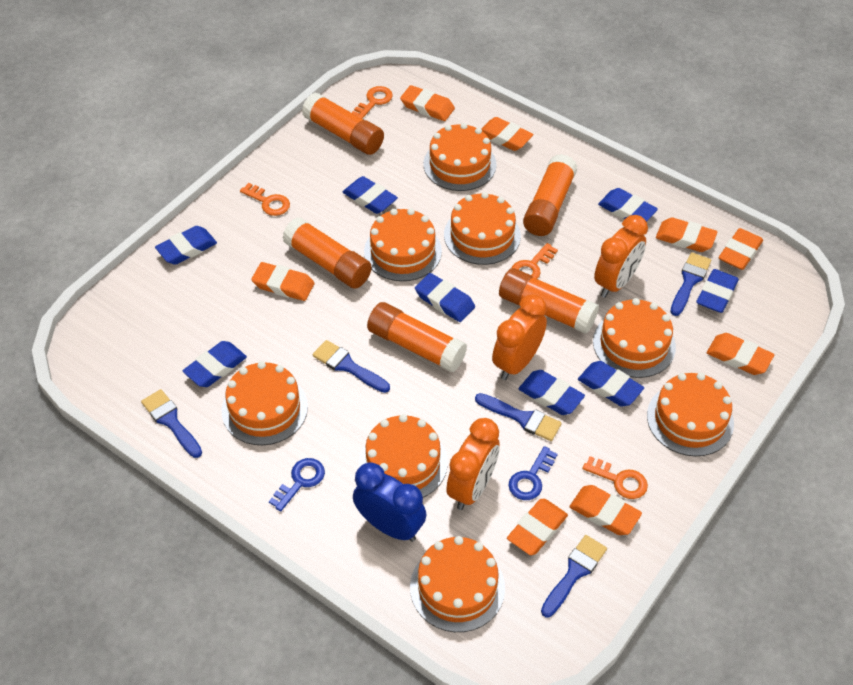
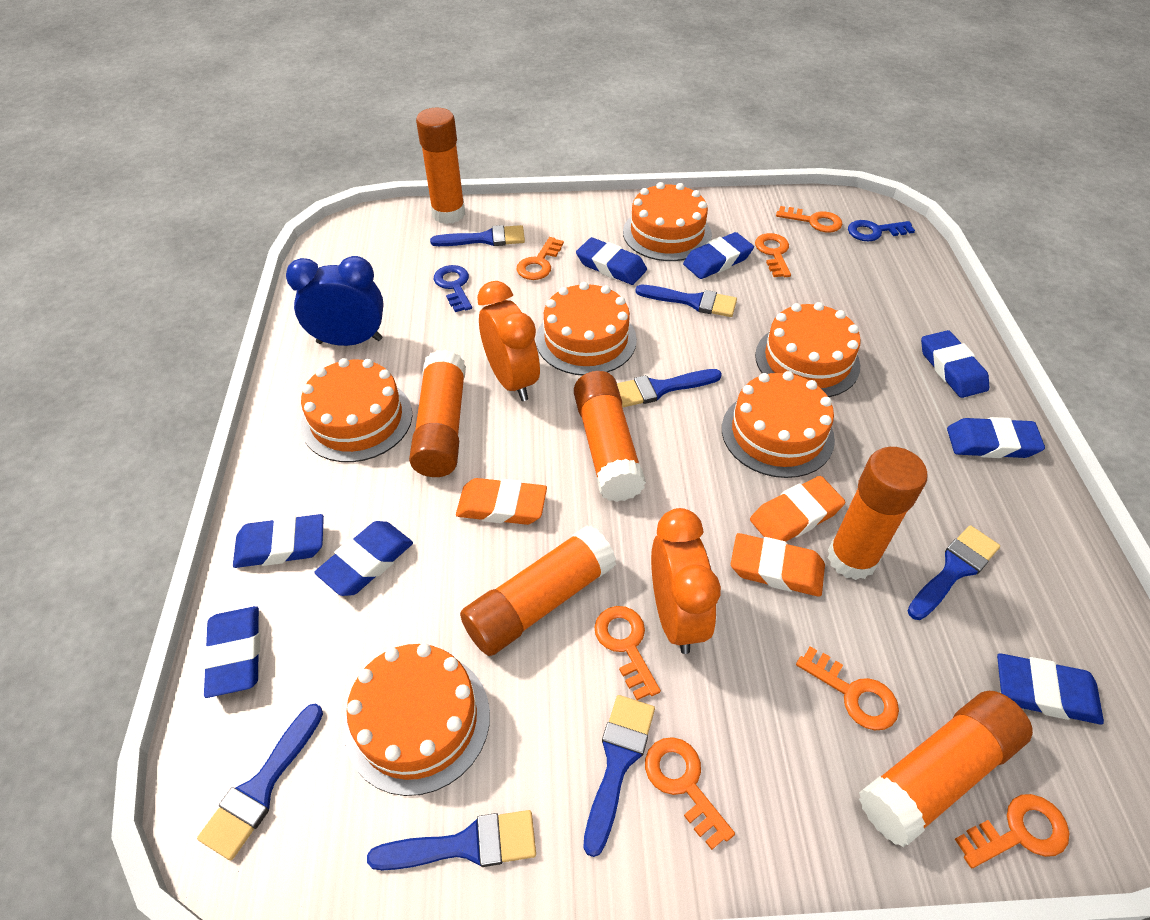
blue brush: [141,389,202,458] [313,340,390,393] [475,393,562,441] [541,535,607,618] [671,252,711,316] = 5 -> [197,704,323,861] [367,810,536,870] [430,225,525,246] [583,695,655,857] [617,369,722,407] [635,285,737,317] [907,525,1000,620] = 7
orange cake: [222,361,308,445] [359,414,448,498] [364,208,442,281] [410,536,505,632] [423,123,497,191] [444,192,521,265] [593,298,676,378] [647,373,734,456] = 8 -> [301,358,412,462] [344,643,490,796] [536,282,637,375] [623,182,712,261] [722,371,835,478] [755,302,861,397] = 6
orange clock: [446,418,500,510] [492,294,547,380] [594,215,648,298] = 3 -> [477,281,540,401] [651,508,721,654] = 2
orange eraser: [251,262,315,301] [400,85,455,121] [481,117,534,151] [507,499,568,555] [570,485,642,535] [656,218,718,252] [707,333,774,375] [719,228,763,270] = 8 -> [456,478,547,525] [731,533,825,597] [750,476,845,542] = 3
orange glue stick: [282,217,372,289] [302,93,384,155] [367,302,467,372] [499,268,599,334] [523,154,577,236] = 5 -> [409,350,466,477] [416,108,465,224] [460,525,616,656] [574,371,646,502] [827,447,928,580] [859,691,1033,847] = 6
orange key: [240,183,290,216] [352,86,393,119] [512,243,558,279] [582,456,648,499] = 4 -> [517,237,564,280] [594,606,661,700] [645,737,735,850] [755,233,791,277] [776,206,843,233] [796,646,899,730] [955,794,1069,868] = 7

